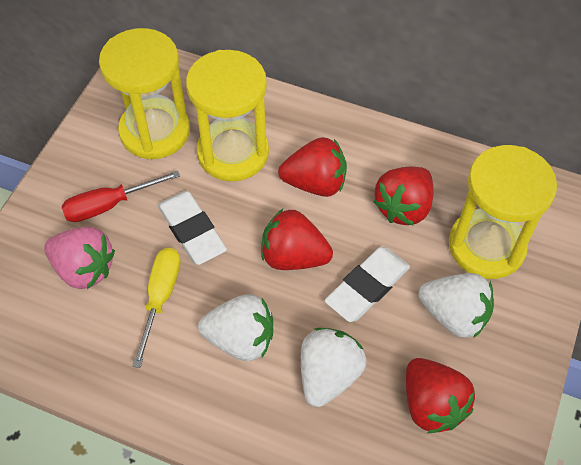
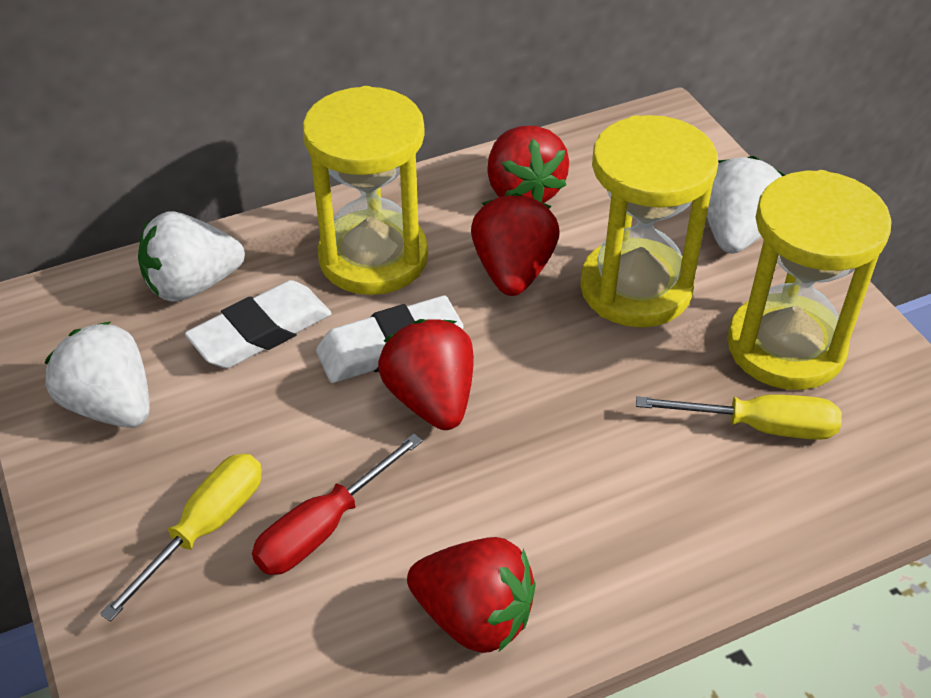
pink strawberry: [44,227,115,289] = 1 -> none = 0
yellow screwdriver: [132,248,181,368] = 1 -> [100,454,262,622] [636,394,842,440] = 2

